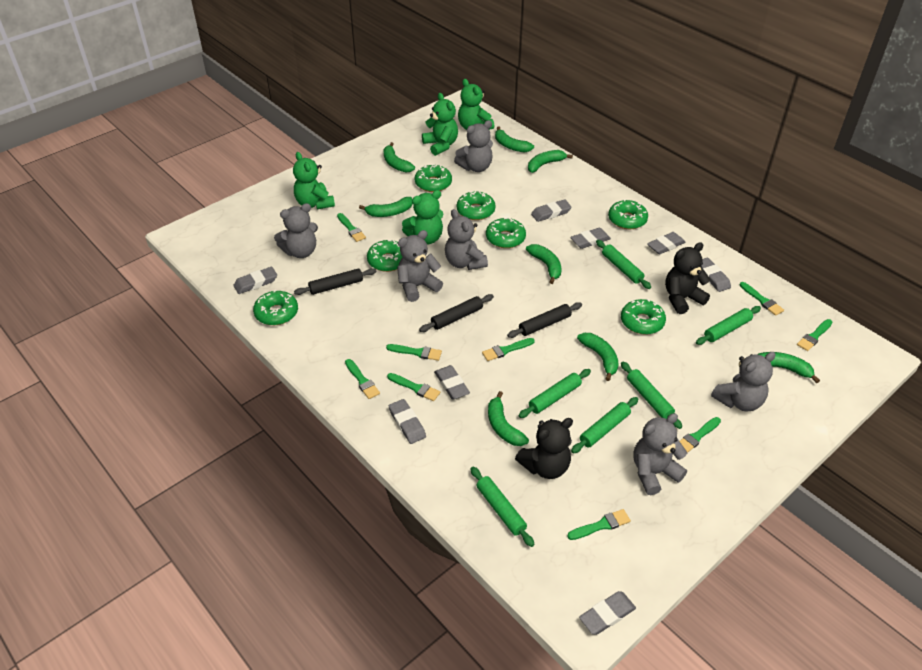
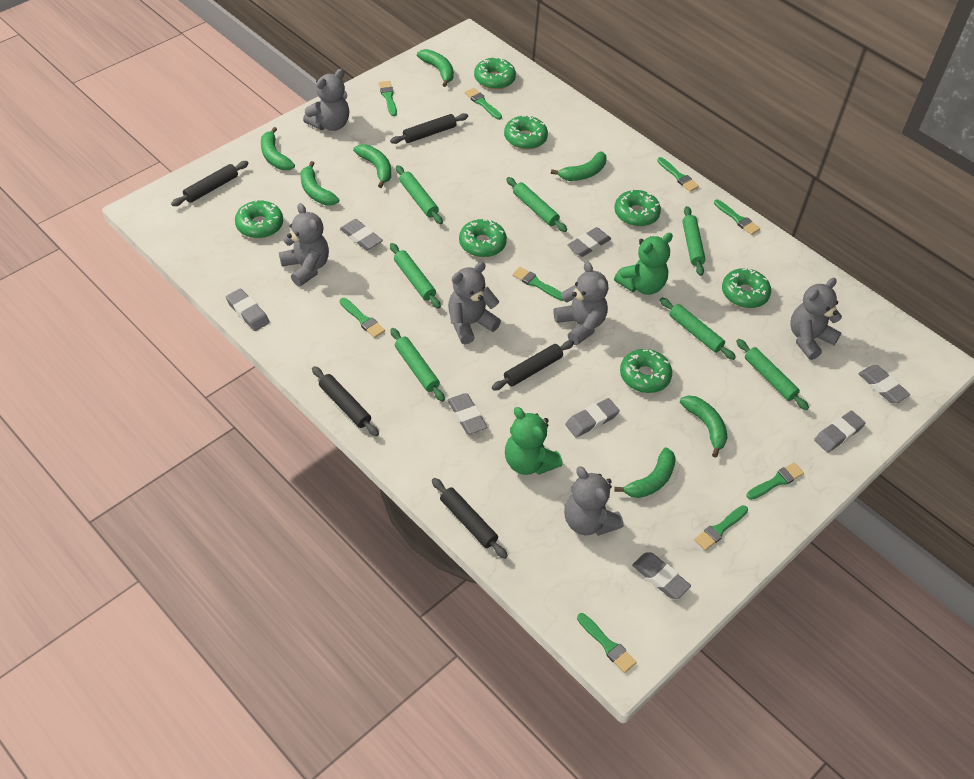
black rolling pin: [294,268,376,295] [419,294,494,332] [507,302,582,338] = 3 -> [171,161,249,206] [312,366,379,436] [390,113,468,144] [432,478,508,559] [492,340,574,390] = 5
black teddy bear: [515,418,573,479] [665,242,710,314] = 2 -> none = 0
green banana: [359,197,413,217] [383,142,415,173] [488,391,529,446] [495,127,534,152] [526,244,561,284] [528,150,573,173] [577,333,619,381] [757,352,820,383] = 8 -> [261,127,295,170] [301,161,339,205] [353,145,391,188] [417,49,454,87] [551,151,607,181] [614,447,676,498] [680,395,728,458] = 7
green rolling pin: [470,467,534,547] [518,369,591,418] [571,397,638,453] [596,240,651,289] [621,362,682,429] [696,306,761,345] = 6 -> [390,243,441,309] [390,328,445,402] [396,165,443,224] [506,177,567,232] [660,298,736,360] [682,206,706,276] [736,339,809,410] = 7
green teddy bear: [293,152,335,209] [402,190,443,244] [422,93,458,156] [458,79,494,130] = 4 -> [505,407,563,475] [614,233,673,295] = 2

